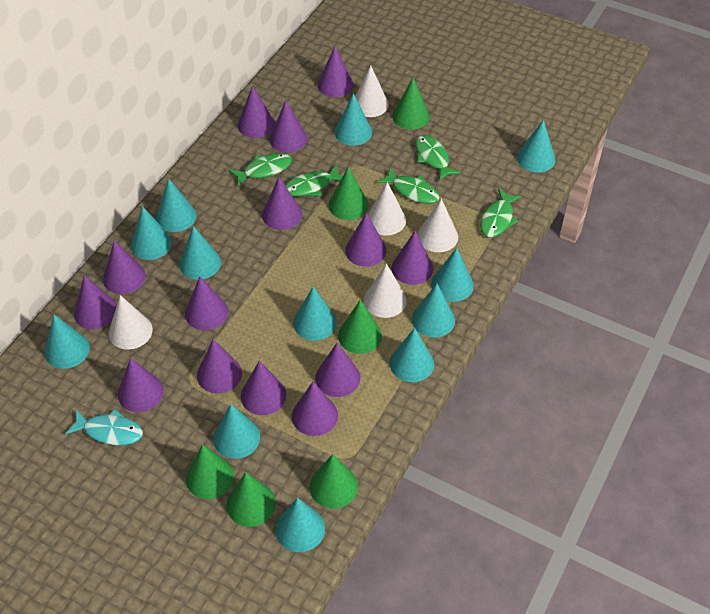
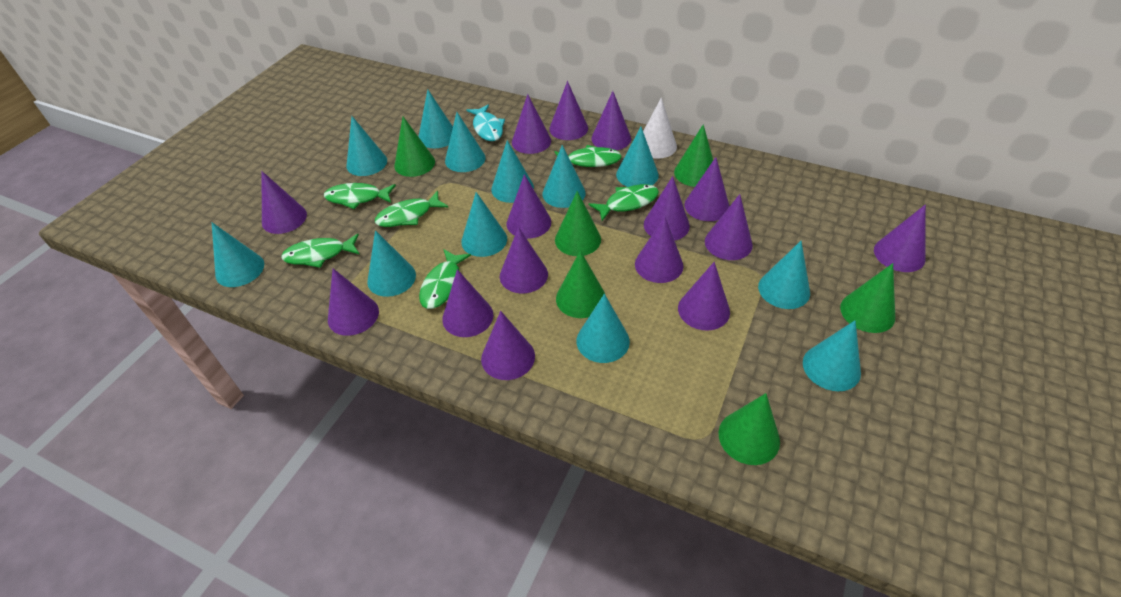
green fish: [229,153,292,186] [285,165,342,197] [377,168,439,204] [415,135,461,181] [480,189,522,237] = 5 -> [281,234,359,268] [324,183,396,209] [375,191,448,227] [419,249,471,309] [554,145,622,167] [588,184,659,221] = 6
purple cone: [74,275,117,329] [103,241,146,294] [118,358,164,412] [185,276,228,330] [197,339,242,393] [238,86,275,138] [241,361,286,415] [262,177,302,230] [269,100,307,153] [292,382,338,436] [315,343,361,397] [318,46,354,97] [345,213,386,267] [392,231,433,285] = 14 -> [261,171,307,234] [328,269,379,336] [442,269,493,337] [481,311,535,380] [500,227,548,294] [506,174,551,239] [512,94,551,154] [549,81,588,140] [591,91,631,150] [635,216,683,283] [644,176,690,241] [678,262,730,331] [684,157,729,221] [705,194,753,260] [874,205,926,272] = 15
white cone: [109,295,153,350] [355,66,389,117] [364,263,407,318] [367,182,406,236] [418,199,458,252] = 5 -> [643,98,677,159] = 1

